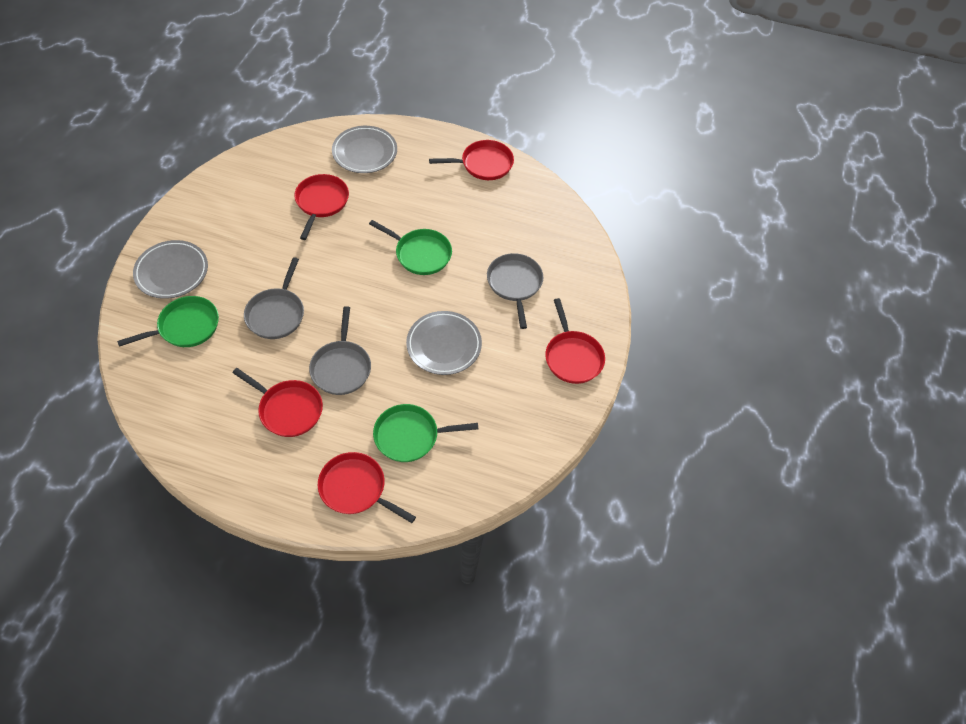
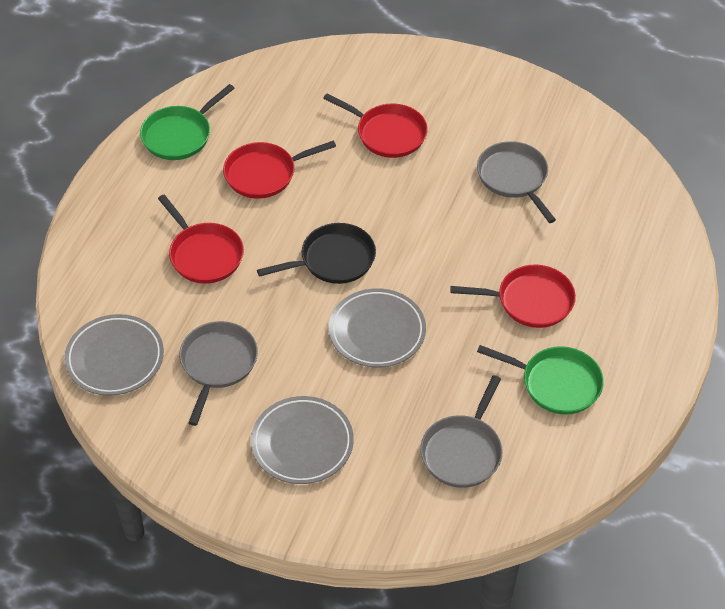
black pan: none = 0 -> [257,223,376,284] = 1
green pan: [117,296,219,347] [369,220,452,275] [373,404,478,462] = 3 -> [140,84,235,160] [477,345,604,415] = 2
red pan: [232,368,323,437] [294,174,349,240] [318,452,416,523] [429,140,514,180] [545,298,605,384] = 5 -> [158,195,244,284] [223,140,336,199] [323,93,428,158] [450,265,576,328] = 4

